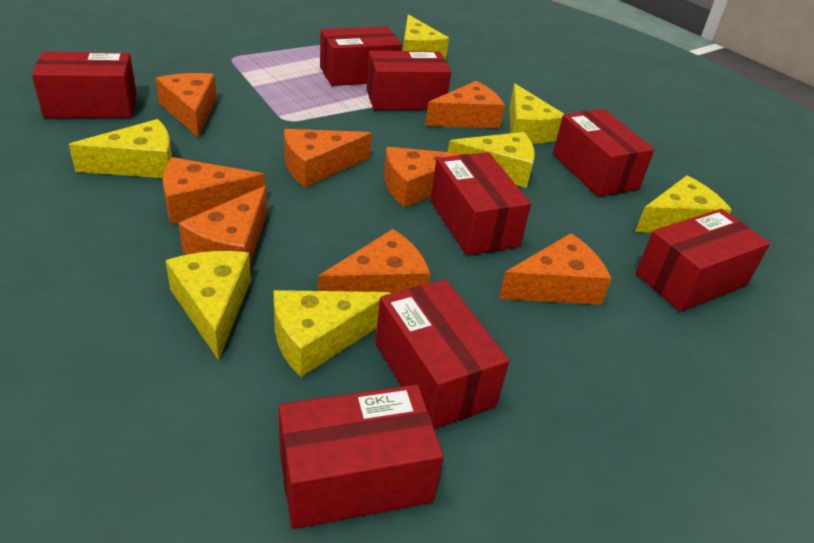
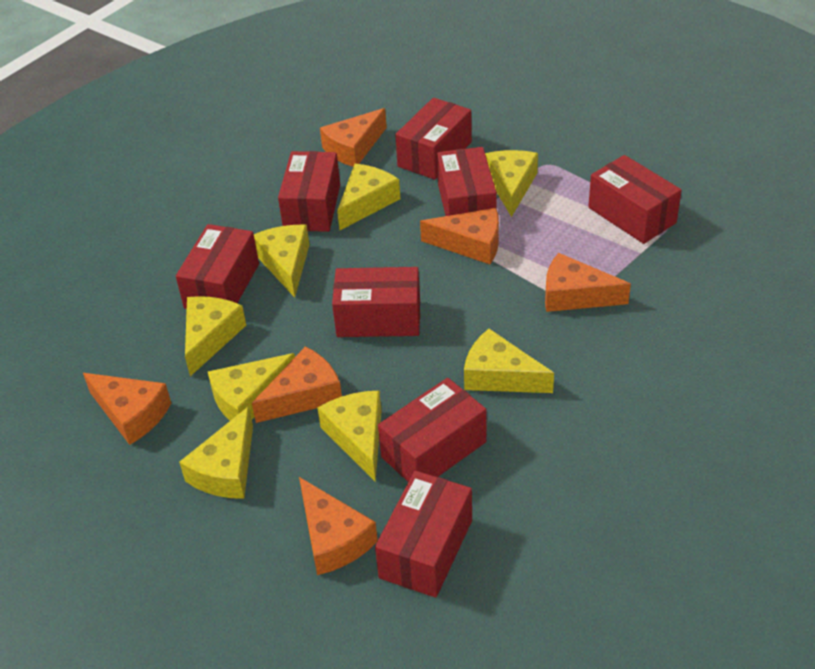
orange cheese: [155,73,217,137] [163,157,265,224] [179,186,267,264] [284,129,372,187] [318,229,430,293] [384,147,463,208] [425,81,505,128] [499,233,612,305] = 8 -> [83,373,171,445] [252,346,342,423] [299,477,378,575] [320,108,387,167] [420,208,499,264] [545,253,631,312] = 6
yellow cheese: [69,119,172,178] [165,251,251,360] [274,290,392,377] [403,14,449,60] [448,132,535,188] [509,84,564,144] [635,175,732,233] = 7 -> [179,406,253,499] [185,296,246,376] [208,353,295,421] [254,225,310,298] [318,391,382,482] [337,164,400,230] [464,329,554,393] [485,150,538,217] = 8

